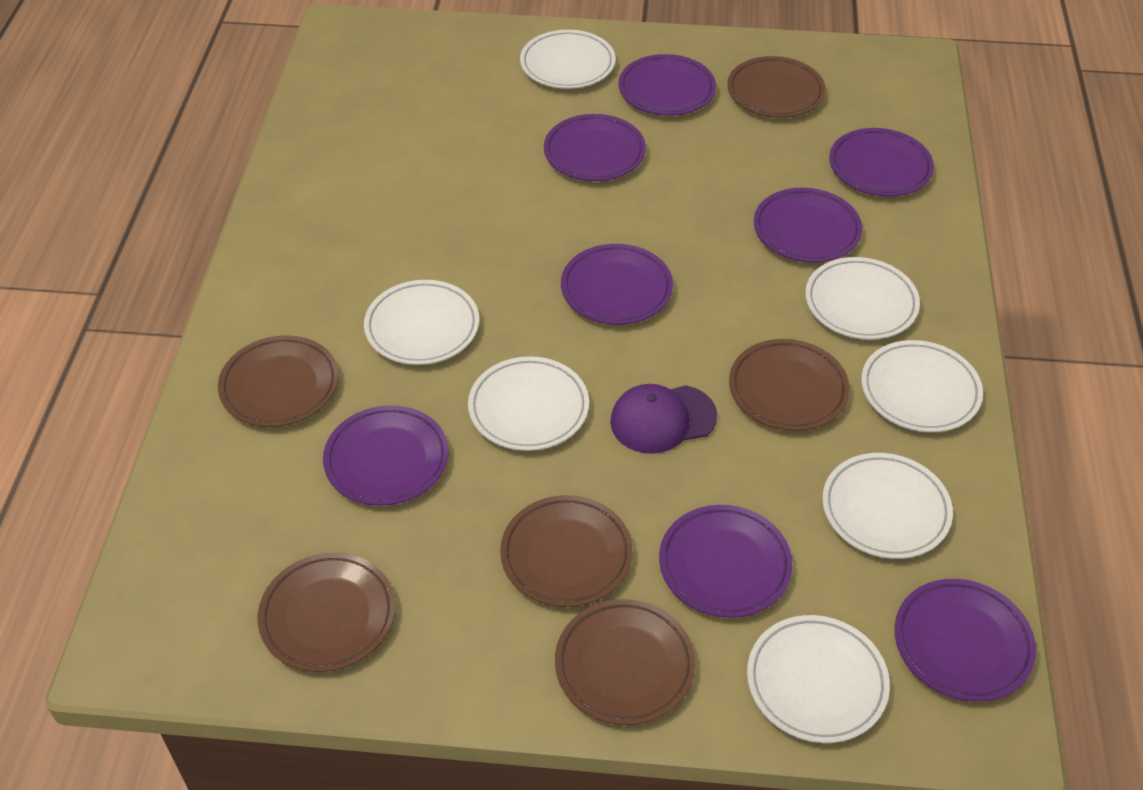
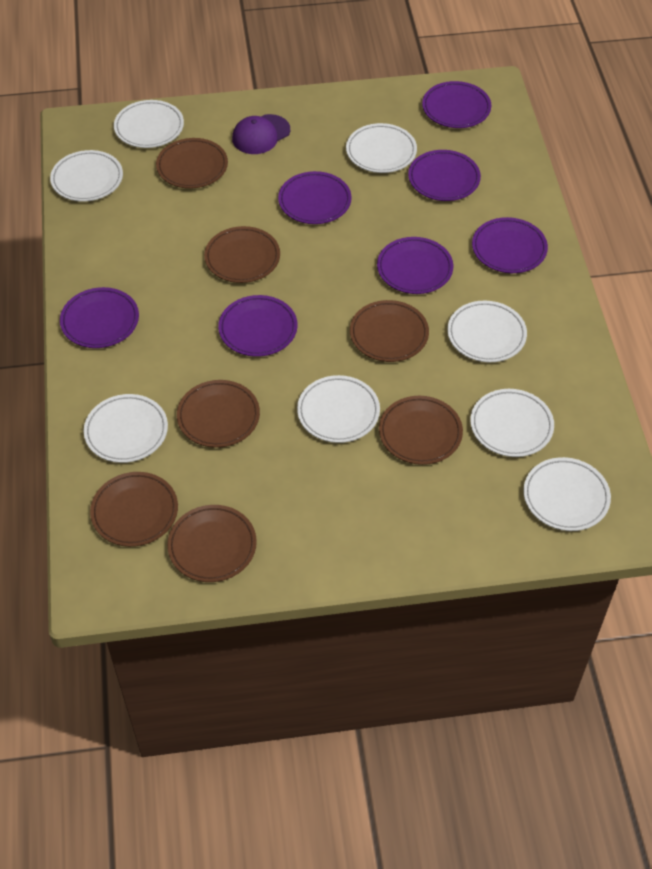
brown plate: [218,335,339,427] [258,553,395,672] [500,495,633,607] [555,599,695,725] [727,56,826,118] [729,339,850,431] = 6 -> [90,472,178,547] [156,138,228,189] [167,505,257,582] [177,380,260,448] [204,226,280,283] [350,300,429,362] [379,396,463,465] = 7
purple plate: [323,405,448,506] [544,114,646,181] [561,244,673,325] [618,54,716,116] [659,505,793,618] [754,188,862,263] [829,128,934,197] [895,579,1036,702] = 8 -> [60,287,139,348] [218,295,297,357] [278,171,352,224] [377,237,453,294] [408,150,481,201] [422,81,491,128] [472,217,548,273] = 7
white plate: [364,280,479,365] [468,356,589,451] [520,30,616,89] [747,615,890,743] [805,257,920,340] [822,453,953,559] [861,340,983,432] = 7 -> [50,150,123,202] [84,394,168,463] [114,100,184,148] [297,375,380,443] [346,123,417,173] [447,301,527,362] [470,389,554,457] [523,457,611,531] = 8

